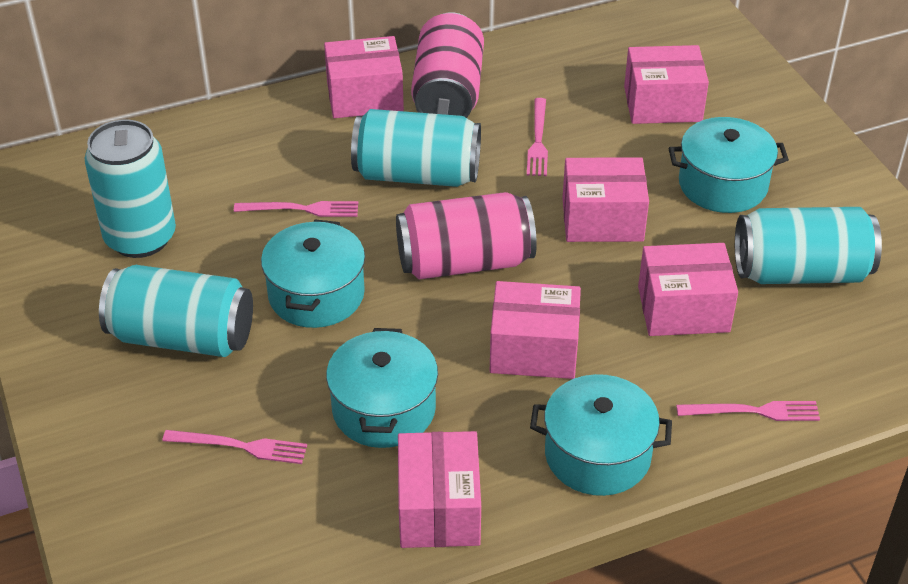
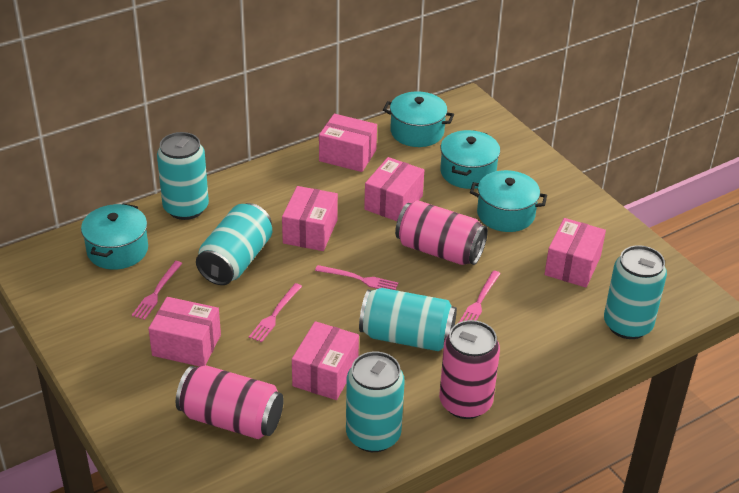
pink can: [396,192,537,279] [411,12,484,118] = 2 -> [176,365,284,439] [395,200,488,265] [439,320,500,419] = 3
turquoise can: [85,120,176,258] [99,265,253,357] [351,109,481,187] [735,207,882,284] = 4 -> [157,132,209,220] [196,203,272,285] [346,352,405,452] [359,288,457,351] [604,245,667,339] = 5

